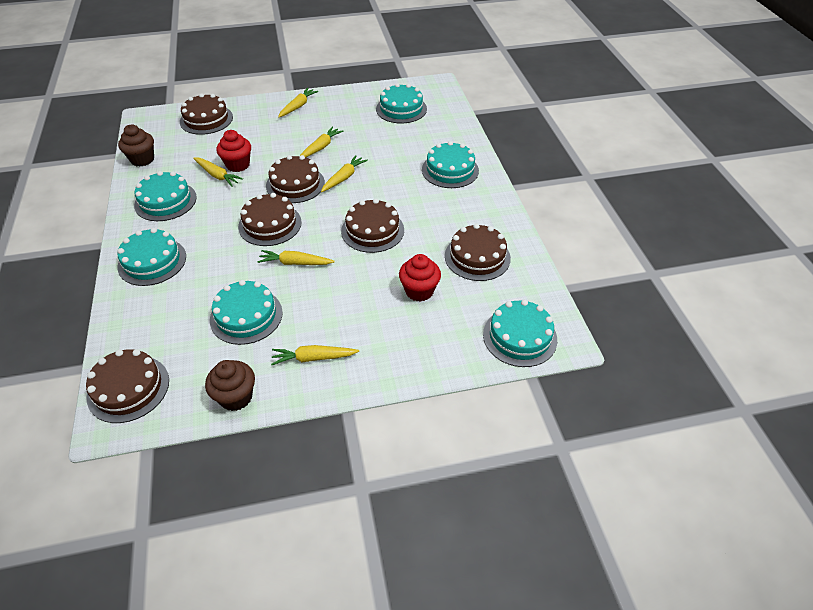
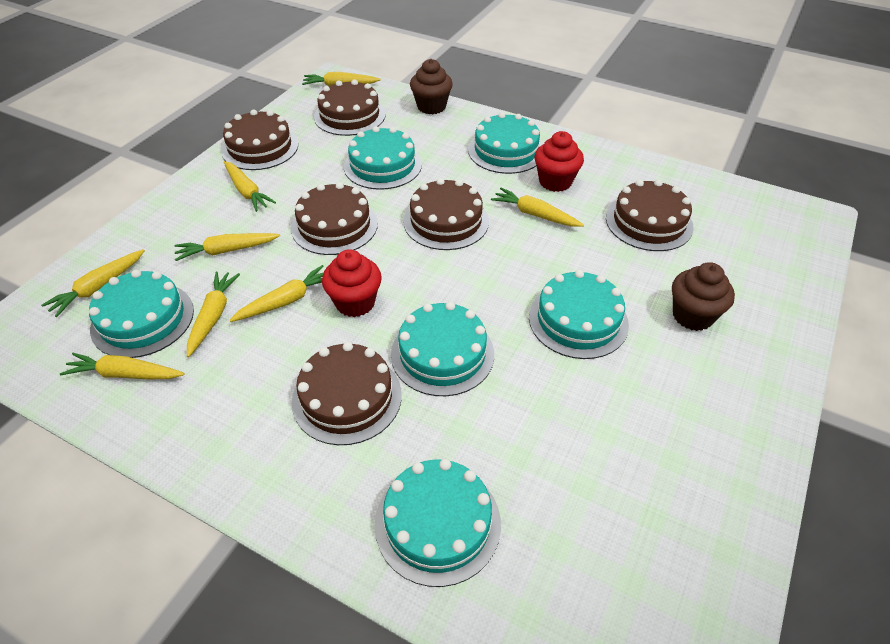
yellow carrot: [193,157,243,187] [257,250,335,265] [271,345,359,365] [278,88,318,117] [300,127,343,157] [321,155,368,192] = 6 -> [41,249,145,317] [60,353,185,380] [174,233,280,261] [187,272,240,357] [224,161,276,212] [229,265,324,322] [302,72,381,86] [491,188,584,227] = 8

